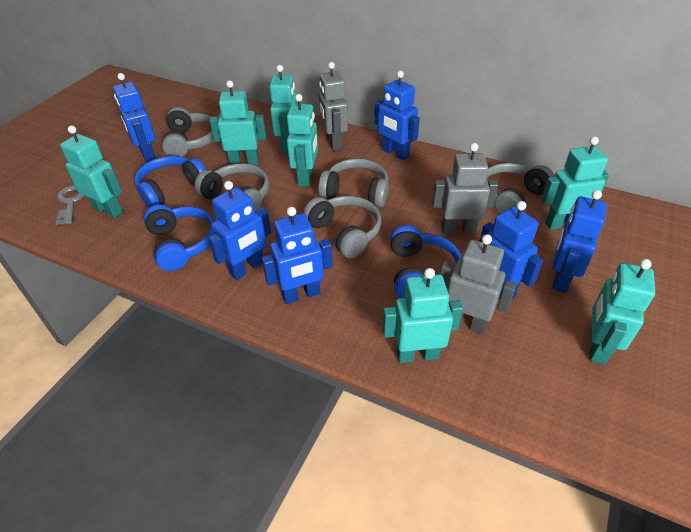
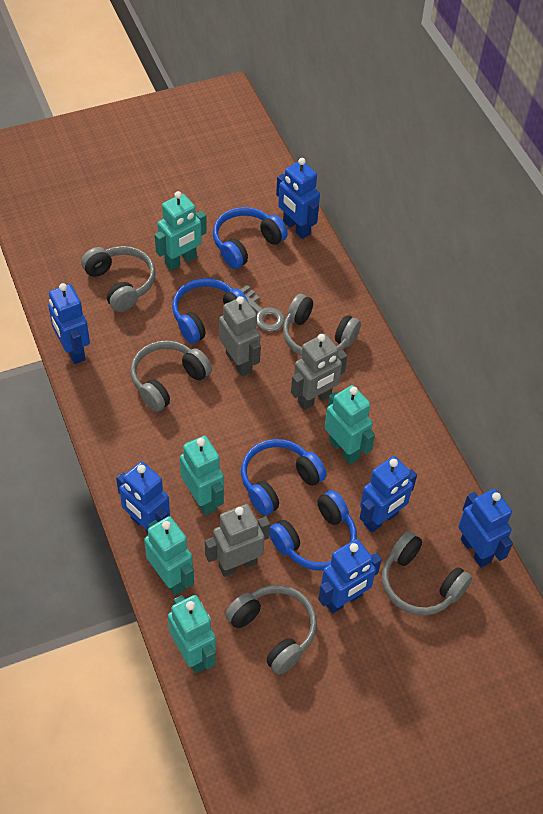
blue headphones: [134,156,206,208] [144,204,215,271] [390,225,462,298] = 3 -> [172,278,249,344] [213,207,288,269] [241,439,327,516] [270,490,357,571] = 4
turquoise robot: [60,126,123,218] [210,80,266,165] [270,65,297,154] [287,94,318,187] [382,268,463,363] [541,136,609,230] [590,259,655,365] = 7 -> [144,516,194,595] [155,191,207,271] [168,595,216,673] [180,436,224,515] [324,385,375,464] = 5

